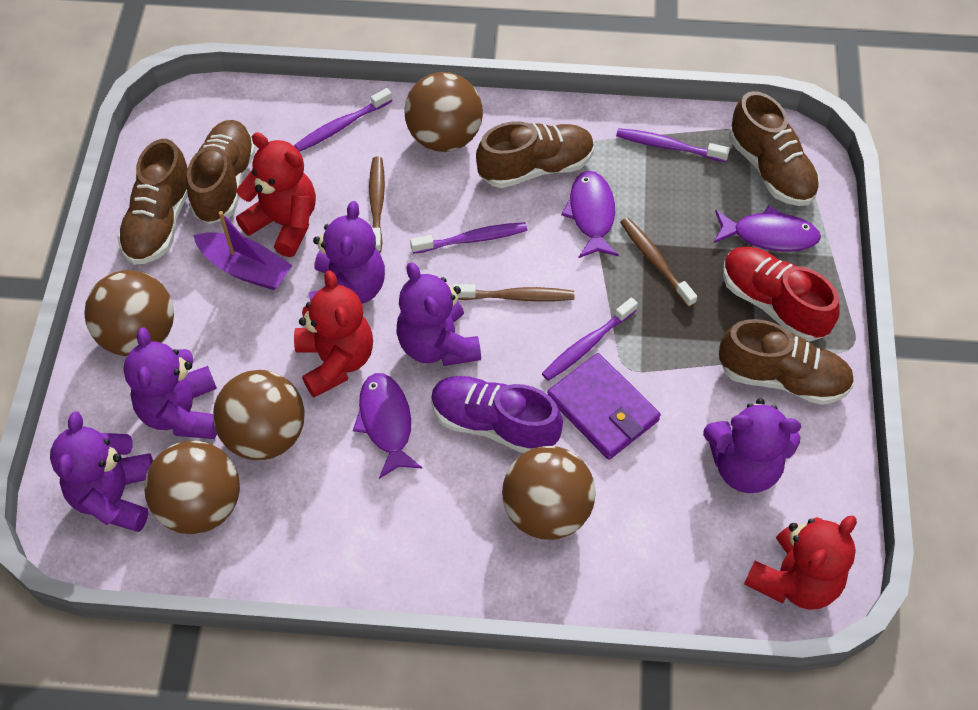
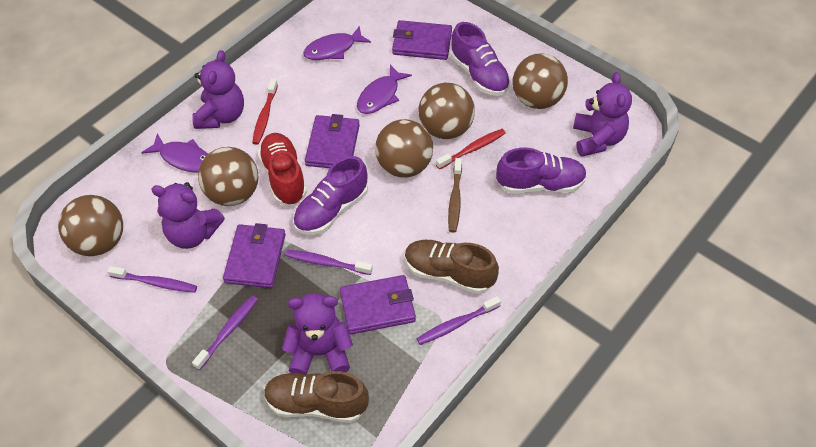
brown shoe: [117,139,188,265] [186,120,256,224] [476,121,594,188] [719,319,854,405] [729,91,820,206] = 5 -> [264,371,369,423] [405,240,499,294] = 2
brown toothbrush: [369,157,385,253] [453,284,574,302] [620,217,697,307] = 3 -> [448,158,462,233] = 1
purple boat: [193,211,293,290] = 1 -> none = 0
purple shoe: [431,376,563,453] = 1 -> [293,156,368,235] [450,22,510,96] [496,148,587,194] = 3
purple teddy bear: [50,412,153,532] [123,327,217,439] [309,201,385,304] [396,262,481,366] [703,398,801,493] = 5 -> [151,182,225,249] [192,50,244,129] [282,293,353,375] [573,72,632,157] = 4
purple wallet: [547,353,661,460] = 1 -> [223,223,286,288] [305,114,360,168] [340,275,416,334] [392,20,452,60] = 4
red teddy bear: [236,132,316,257] [294,271,373,397] [744,516,857,610] = 3 -> none = 0
red toothbrush: none = 0 -> [252,79,278,145] [436,129,506,169] = 2

